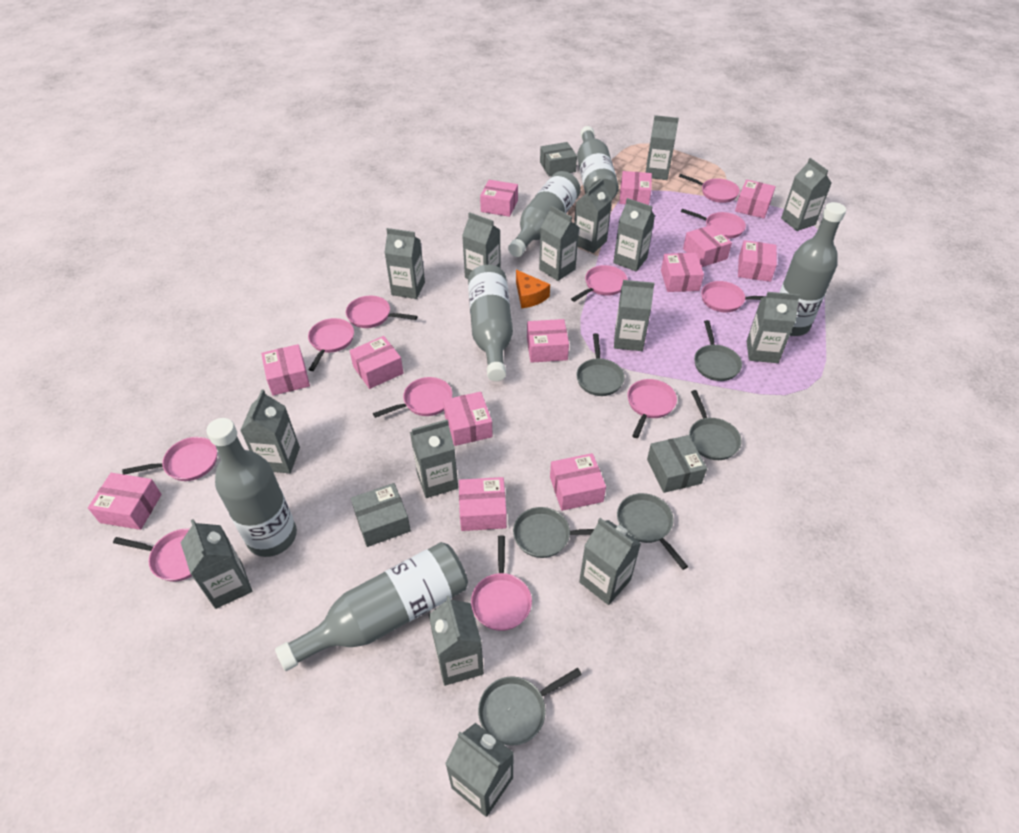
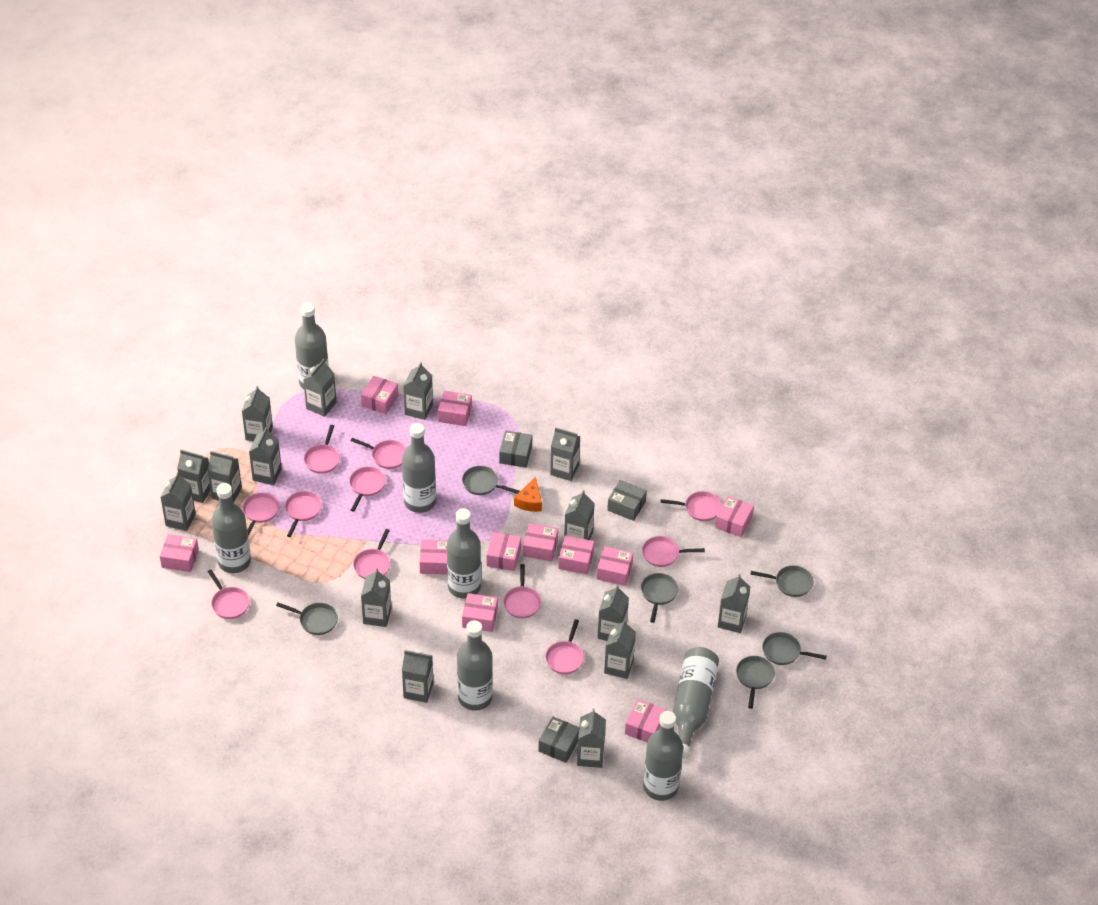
grey bottle: [206,418,297,557] [275,542,468,671] [468,265,513,381] [508,171,581,257] [577,126,619,200] [779,202,846,336] = 6 -> [211,483,251,573] [295,302,329,389] [402,423,436,513] [447,508,481,599] [457,620,493,711] [643,711,683,801] [673,647,719,759] = 7
pink box: [88,473,162,530] [261,344,310,396] [350,336,403,389] [443,392,493,446] [459,477,507,531] [480,180,518,217] [527,319,569,363] [550,453,606,511] [619,171,652,205] [661,253,704,292] [683,225,732,267] [735,180,776,218] [738,240,777,282] = 13 -> [160,534,199,572] [361,376,398,414] [419,540,448,575] [438,391,472,426] [462,593,498,632] [487,532,521,571] [523,523,558,561] [558,535,595,574] [596,546,633,586] [625,699,666,742] [715,496,754,537] = 11

